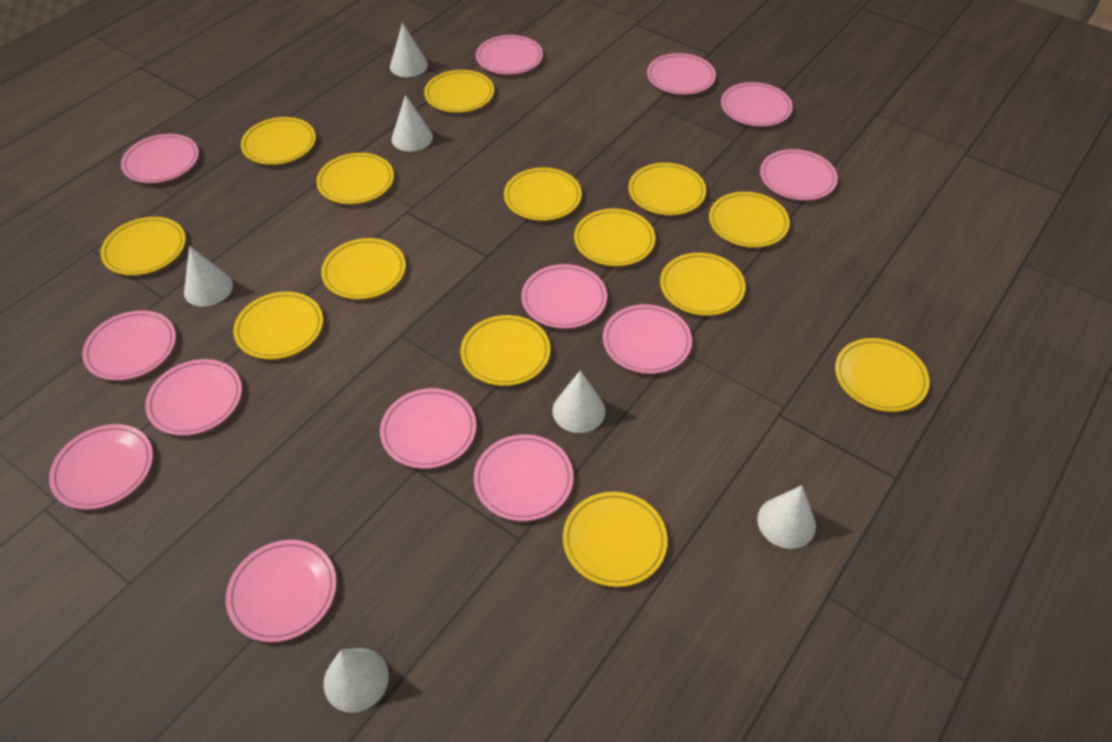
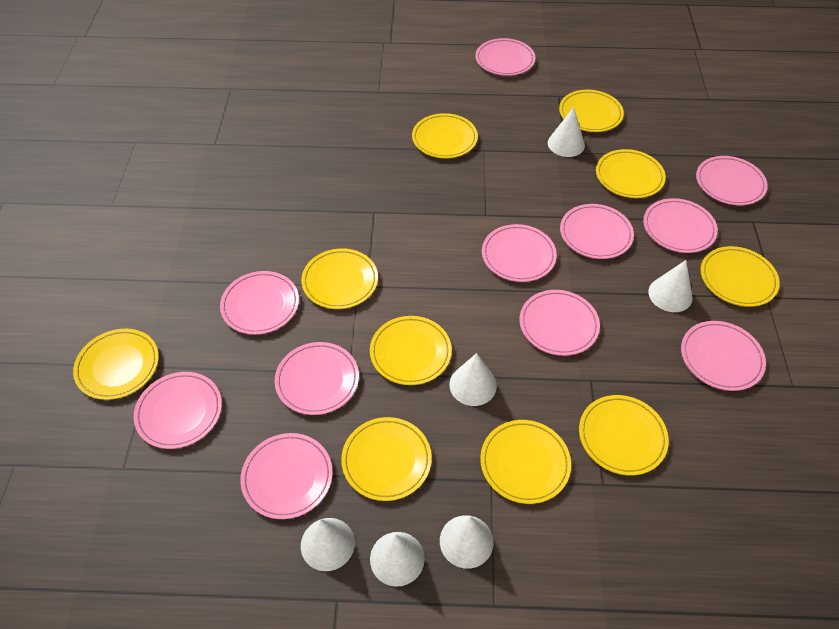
pink plate: [49,424,153,510] [82,310,176,381] [121,134,199,183] [145,359,242,436] [226,540,337,642] [380,388,476,469] [474,434,574,521] [476,35,543,75] [521,264,607,329] [603,304,692,374] [647,53,716,95] [721,82,793,127] [760,149,838,201] = 13 -> [134,372,222,449] [220,271,299,335] [240,433,333,519] [275,342,359,415] [475,38,535,76] [482,224,557,282] [519,290,600,356] [560,204,634,259] [643,198,718,253] [681,321,766,391] [696,156,768,205] = 11
yellow plate: [100,217,186,276] [233,292,323,360] [241,117,316,165] [316,153,394,204] [321,238,406,299] [424,70,494,113] [460,315,550,386] [504,167,582,221] [563,492,668,587] [574,208,655,266] [628,163,706,215] [660,253,746,316] [709,192,790,248] [835,338,930,412] = 14 -> [73,329,159,400] [301,248,378,309] [341,417,432,501] [370,316,452,385] [412,113,478,158] [480,420,571,504] [559,90,624,132] [579,395,669,476] [596,149,666,198] [701,246,780,307] = 10

